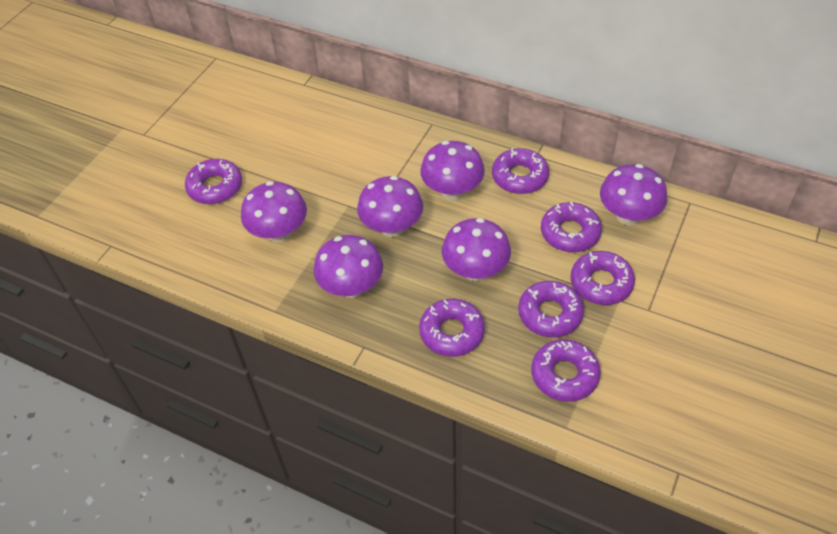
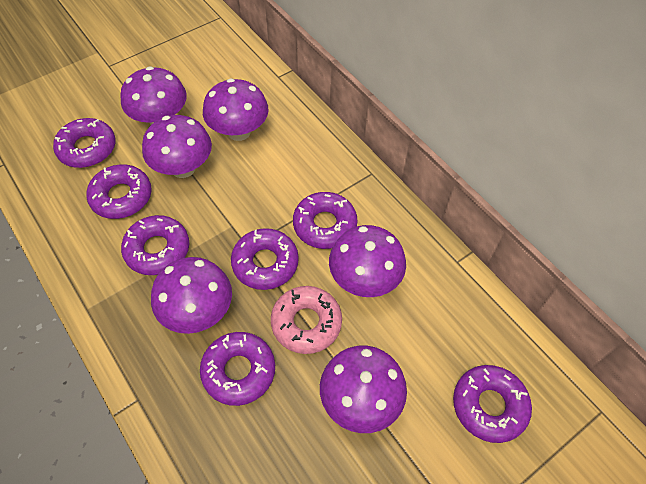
pink donut: none = 0 -> [271,286,342,354] = 1

